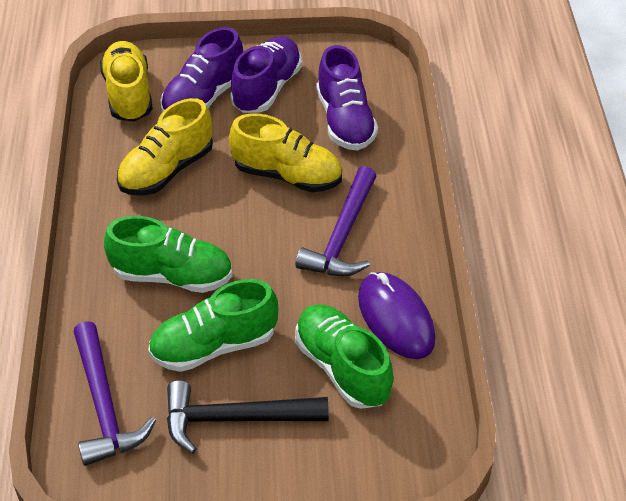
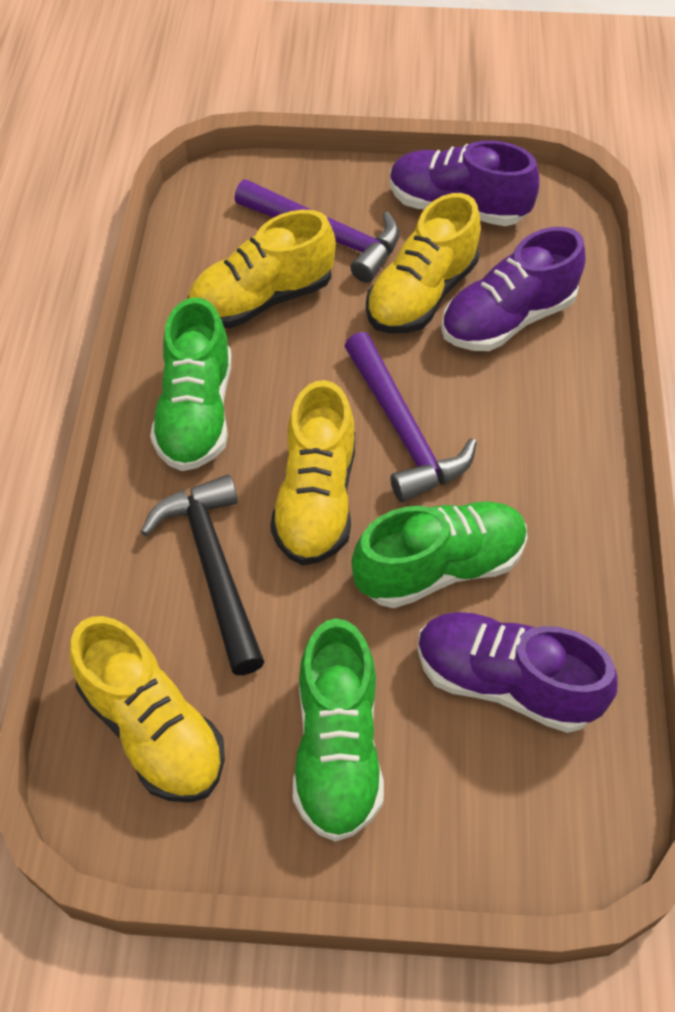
purple mouse: [358,272,436,359] = 1 -> none = 0
yellow shoe: [100,41,153,122] [117,98,213,196] [229,114,342,192] = 3 -> [70,616,225,803] [188,210,336,328] [270,380,355,565] [366,193,481,333] = 4

